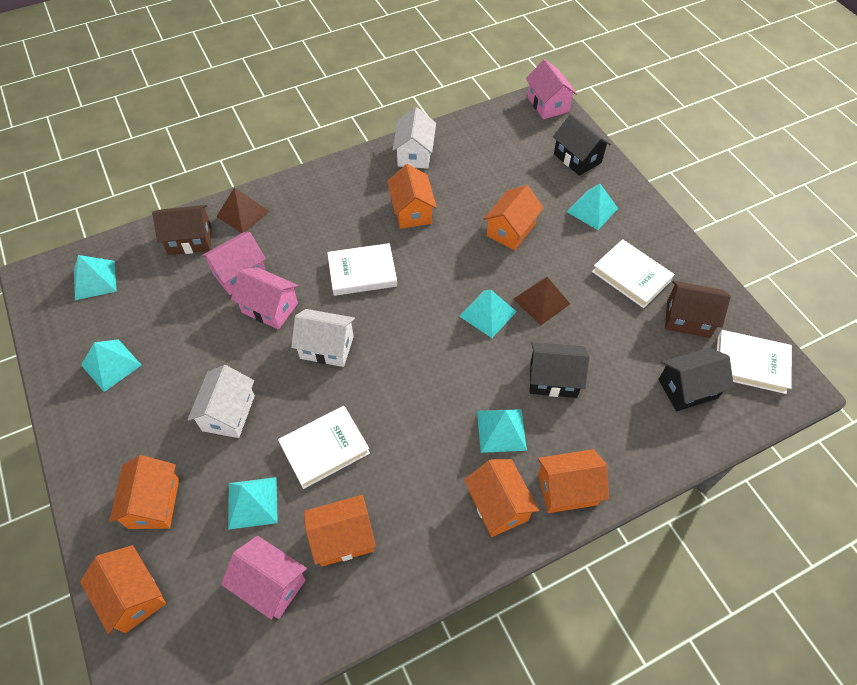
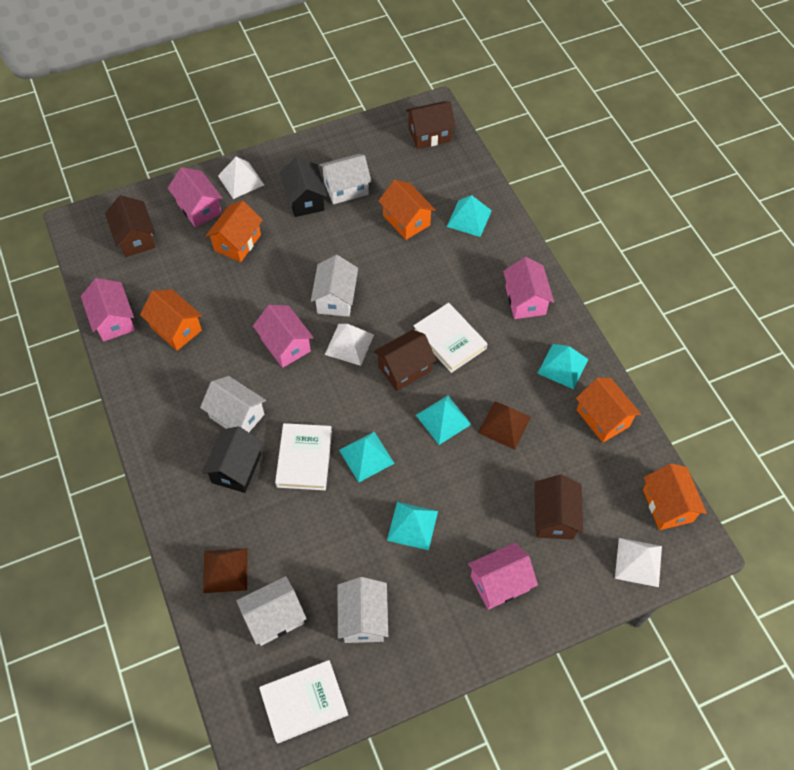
black house: [530,342,589,398] [553,114,611,176] [658,348,734,411] = 3 -> [202,426,263,493] [280,156,327,217] = 2
brown house: [152,205,211,255] [665,281,731,338] = 2 -> [105,195,156,257] [373,330,437,391] [406,101,456,149] [535,474,583,540] = 4
orange house: [80,545,166,634] [109,455,179,529] [304,495,376,567] [387,164,437,229] [464,459,539,537] [483,185,544,250] [538,449,609,513] = 7 -> [140,289,202,351] [206,201,263,262] [378,180,436,240] [576,378,641,443] [643,463,707,530] = 5
pink house: [201,232,266,295] [221,536,307,620] [231,267,298,330] [526,59,577,119] = 4 -> [81,278,135,342] [168,167,223,227] [253,305,314,368] [468,543,538,610] [503,257,554,319] = 5
turquoise pyramid: [74,255,116,300] [81,339,141,392] [228,477,278,530] [459,290,517,338] [477,409,527,453] [567,184,618,230] = 6 -> [339,432,395,482] [387,502,438,550] [416,395,472,445] [447,195,492,237] [537,344,588,389] = 5
white book: [278,406,370,489] [327,243,397,296] [592,239,675,308] [717,330,792,394] = 4 -> [259,660,348,744] [275,423,332,490] [413,303,487,373] = 3
white house: [187,365,255,438] [291,309,355,367] [392,107,436,169] = 3 -> [200,376,266,432] [237,576,306,646] [311,255,358,317] [319,154,372,204] [338,577,388,643] = 5
white pyramid: none = 0 -> [218,157,264,199] [325,324,374,366] [615,538,662,587] = 3

